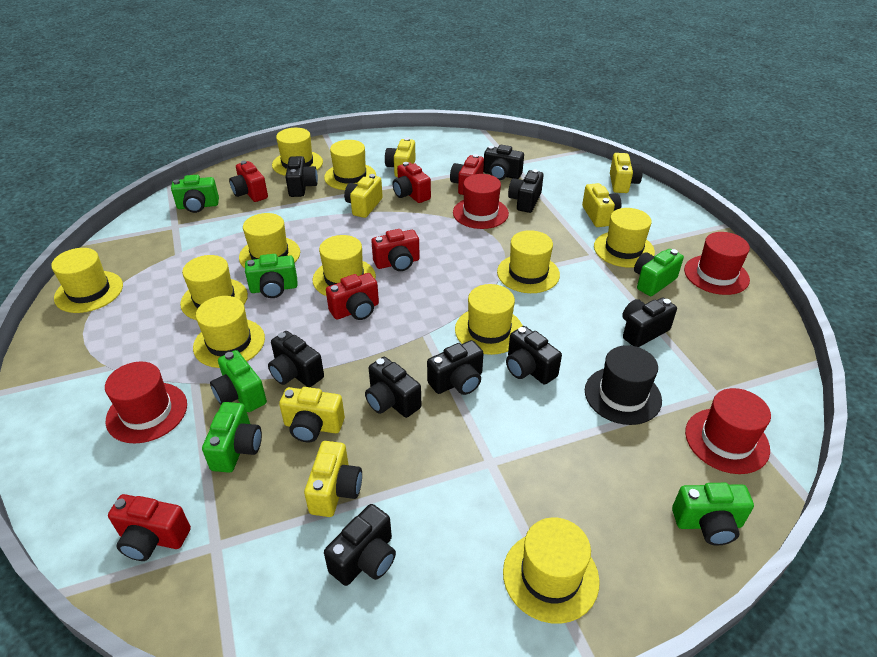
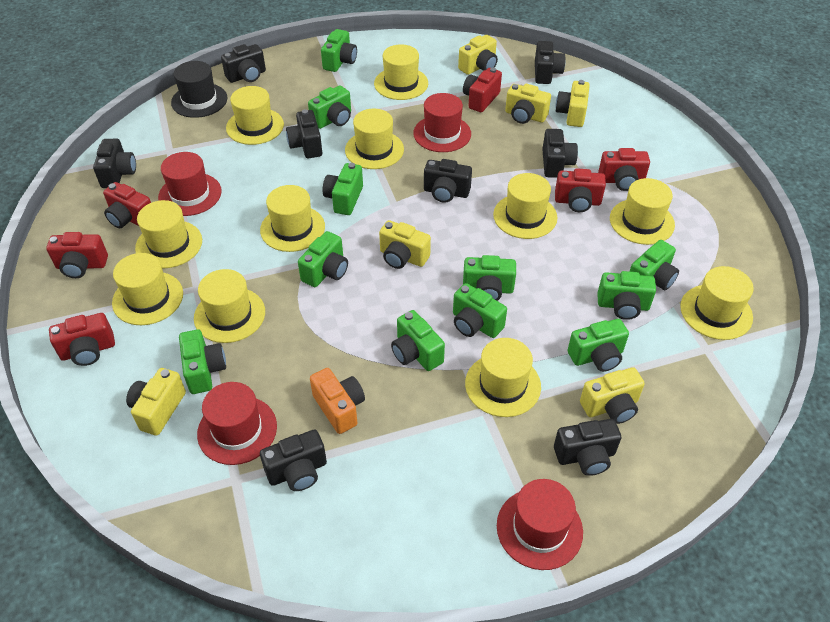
black camera: [268,331,324,387] [285,156,318,197] [324,504,396,586] [365,357,421,418] [427,340,484,395] [483,145,524,180] [506,326,562,384] [508,169,544,213] [622,298,677,347] = 9 -> [93,139,136,188] [221,44,266,83] [260,429,327,491] [286,109,322,158] [424,159,472,203] [535,41,566,84] [542,129,578,178] [554,419,621,476] = 8
green camera: [171,175,219,213] [202,402,262,473] [210,350,267,412] [245,254,298,298] [634,249,684,296] [672,483,754,546] = 6 -> [179,329,226,394] [298,231,348,287] [308,86,351,129] [321,29,357,72] [323,163,363,215] [391,310,445,371] [453,283,507,338] [463,255,516,301] [568,319,629,372] [597,271,656,320] [629,240,679,290] = 11
orange camera: none = 0 -> [310,368,365,434] = 1

